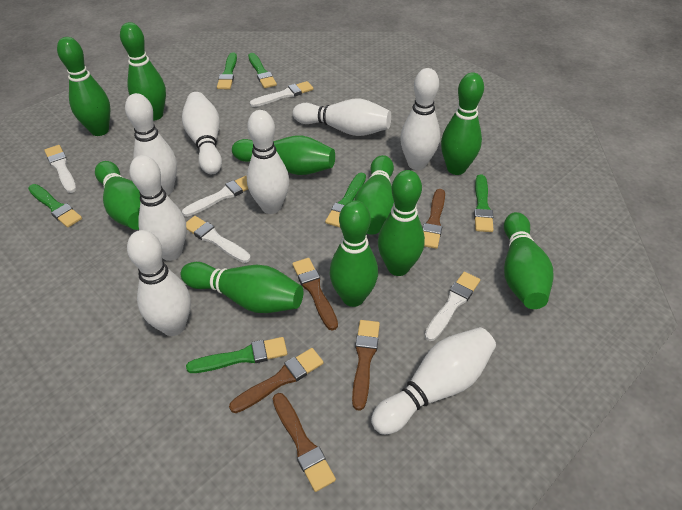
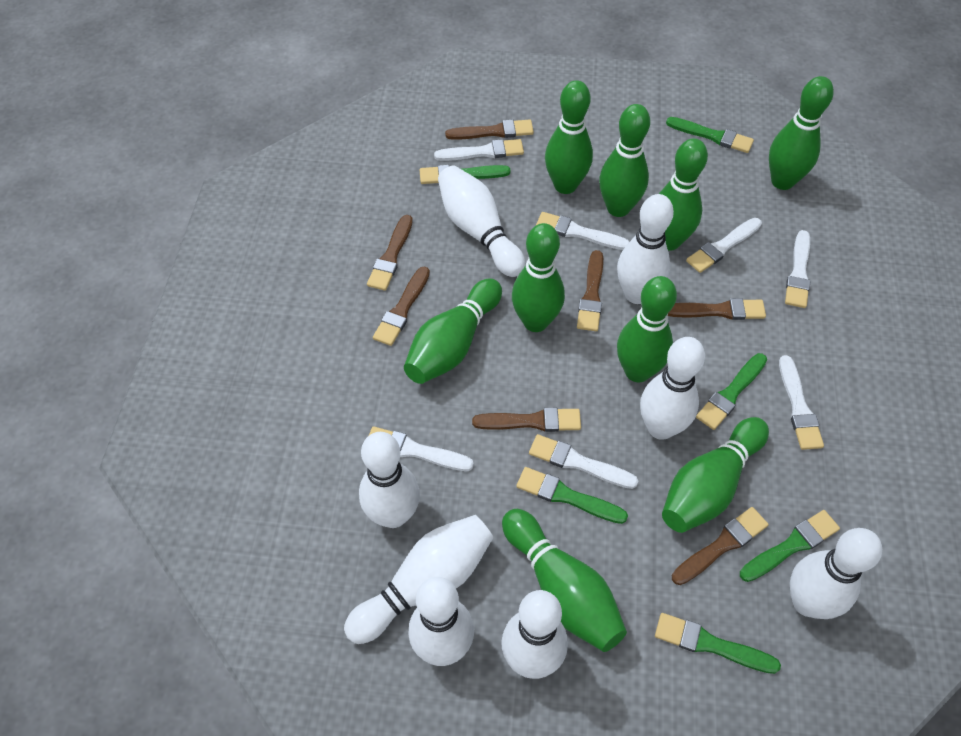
brown brush: [229,348,324,413] [273,393,336,492] [292,258,338,331] [352,320,380,411] [423,189,445,249] = 5 -> [367,215,413,291] [373,266,430,346] [445,119,534,140] [472,408,581,432] [577,250,603,331] [668,298,766,320] [672,507,769,585] = 7
green bowling pin: [57,37,110,136] [95,161,140,230] [120,22,166,121] [181,262,303,313] [232,136,335,175] [329,200,378,307] [355,155,394,235] [378,170,425,276] [441,73,484,175] [504,212,553,309] = 10 -> [404,278,502,384] [502,509,627,652] [512,223,565,332] [545,80,593,194] [599,104,650,217] [617,276,677,382] [659,138,708,251] [662,417,769,533] [769,76,834,190] = 9
white brush: [44,145,77,193] [182,175,248,217] [186,216,251,263] [250,81,314,107] [425,272,480,341] = 5 -> [369,426,474,471] [434,139,524,161] [529,434,638,489] [536,212,629,250] [686,218,762,273] [779,355,824,450] [785,230,810,308] = 7

